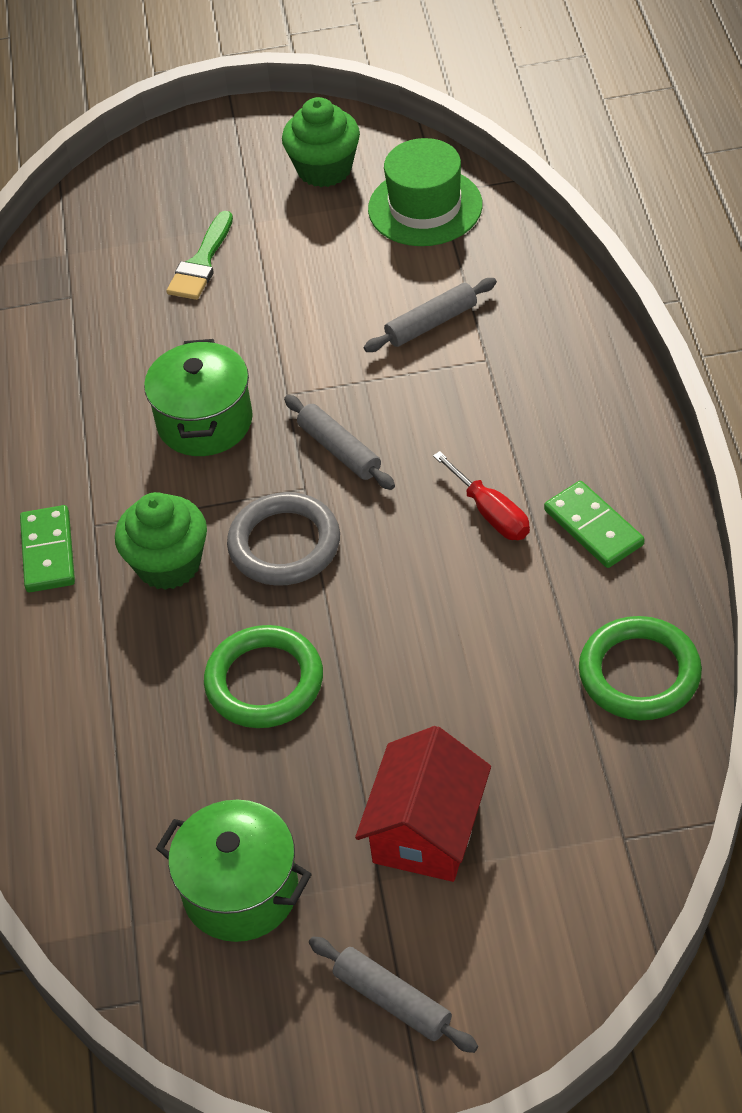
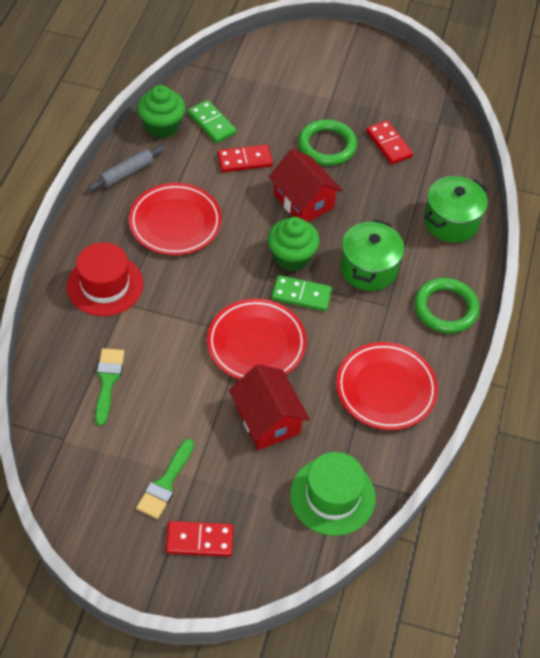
green brush: [166,211,233,300] = 1 -> [95,348,125,426] [136,439,194,519] = 2
grey ring: [227,492,340,586] = 1 -> none = 0
grey rolling pin: [284,395,395,490] [309,936,478,1053] [364,278,497,352] = 3 -> [87,146,165,191] = 1
red domino: none = 0 -> [166,521,234,557] [217,144,273,172] [366,120,413,164] = 3
red hat: none = 0 -> [67,242,144,316] = 1
red house: [355,726,491,882] = 1 -> [229,364,310,450] [269,149,343,222] = 2
red plate: none = 0 -> [129,183,222,255] [207,299,307,380] [336,342,438,430] = 3
red screwdriver: [433,451,530,540] = 1 -> none = 0

